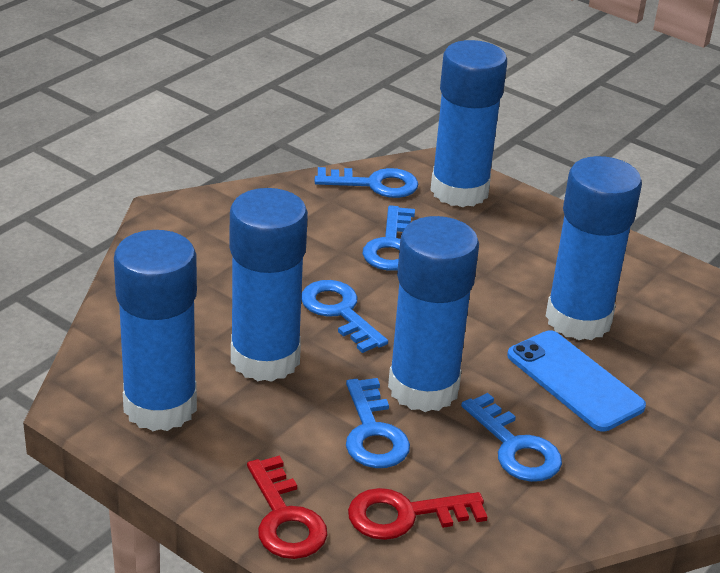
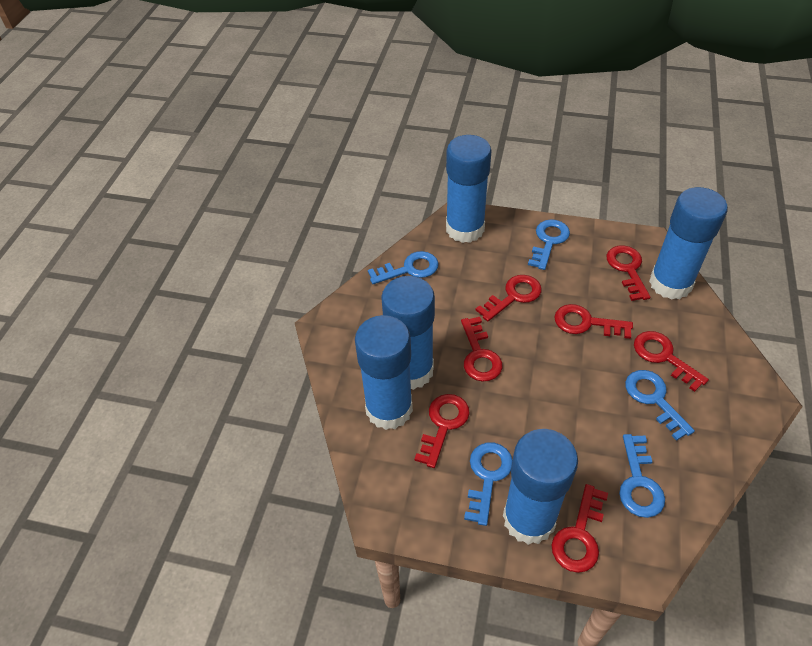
blue phone: [507,330,646,432] = 1 -> none = 0
red key: [247,455,328,559] [348,488,487,540] = 2 -> [414,394,470,468] [461,317,503,382] [476,275,541,322] [552,484,608,573] [555,304,633,339] [607,245,651,301] [634,331,709,392] = 7

